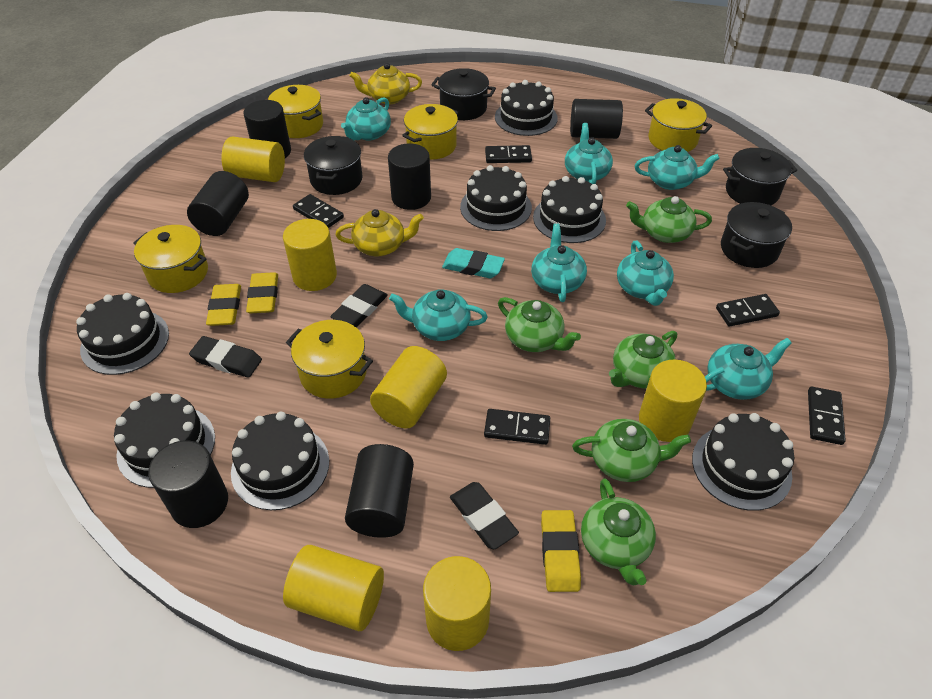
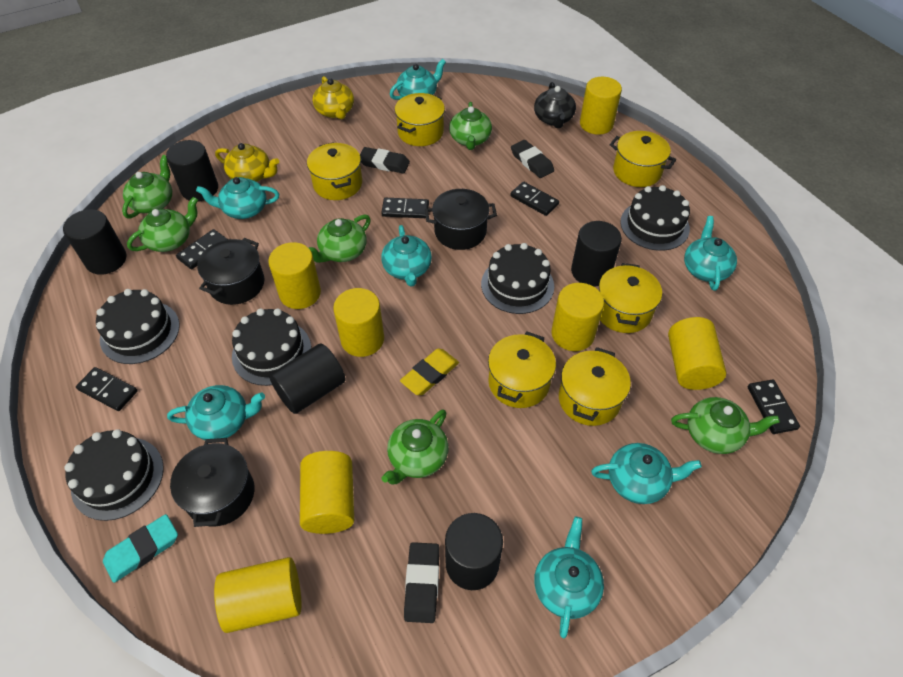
black cake: [76,293,169,375] [114,392,215,488] [231,412,329,510] [460,165,532,231] [495,80,558,136] [533,176,606,243] [692,413,794,511] = 7 -> [65,429,164,521] [96,289,180,364] [232,308,311,386] [481,243,554,314] [620,185,690,251] = 5
black cylinder: [148,440,228,528] [187,171,249,236] [244,100,291,158] [345,444,414,538] [388,143,431,210] [570,99,623,139] = 6 -> [63,209,126,275] [166,140,218,202] [269,343,346,414] [445,513,503,590] [571,221,622,287] = 5
black pot: [304,136,363,195] [432,68,496,120] [721,202,792,268] [723,148,797,205] = 4 -> [170,438,255,527] [197,238,264,305] [425,189,497,250] = 3
black teapot: none = 0 -> [534,82,576,128] = 1
green teapot: [498,297,581,352] [572,419,691,482] [581,478,656,585] [609,331,677,389] [626,196,712,243] = 5 -> [122,155,172,218] [127,197,198,252] [309,214,371,263] [382,409,449,484] [449,102,492,150] [671,397,780,454] = 6
yellow cylinder: [221,136,285,182] [283,219,337,291] [283,545,384,631] [370,346,447,428] [423,556,491,651] [639,360,707,442] = 6 -> [214,557,301,633] [268,242,321,309] [300,451,354,534] [333,288,384,357] [551,283,604,351] [580,77,622,135] [668,317,727,390] = 7
yellow eraser: [206,284,241,326] [246,272,278,314] [541,510,581,592] = 3 -> [400,348,459,395] = 1
yellow pot: [133,225,208,293] [268,85,323,138] [286,320,373,399] [402,104,459,160] [645,98,712,152] = 5 -> [307,142,362,200] [395,93,445,146] [488,332,556,408] [559,347,631,426] [599,263,662,333] [610,131,676,187] = 6

